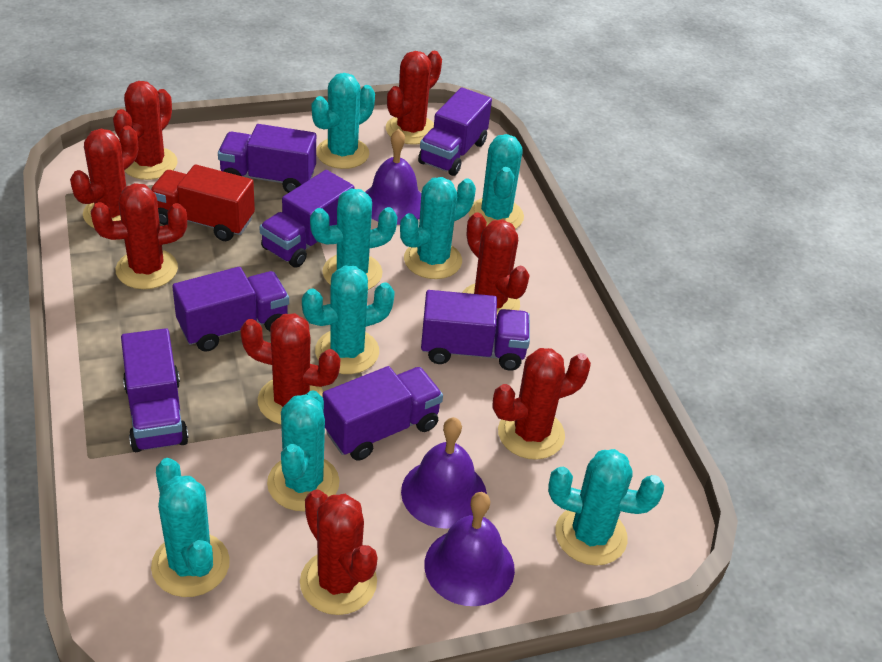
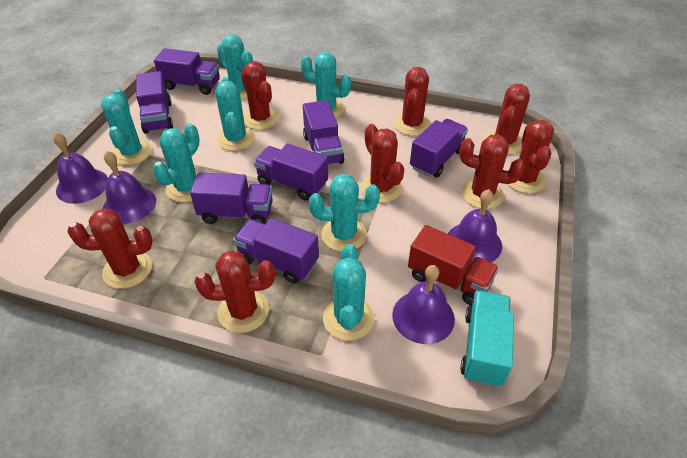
purple bell: [365,129,421,225] [401,417,487,529] [424,492,515,606] = 3 -> [53,132,108,204] [103,151,156,224] [392,265,455,344] [448,189,502,263] = 4
turquoise cactus: [151,458,230,597] [267,390,339,511] [302,266,395,374] [310,189,397,290] [312,73,375,169] [400,177,476,279] [469,134,524,229] [548,449,664,566] = 8 -> [101,89,152,165] [153,123,199,202] [215,77,255,151] [217,34,253,100] [301,52,351,118] [309,174,380,251] [323,244,375,341] = 7
turquoise truck: none = 0 -> [460,291,514,387] = 1

